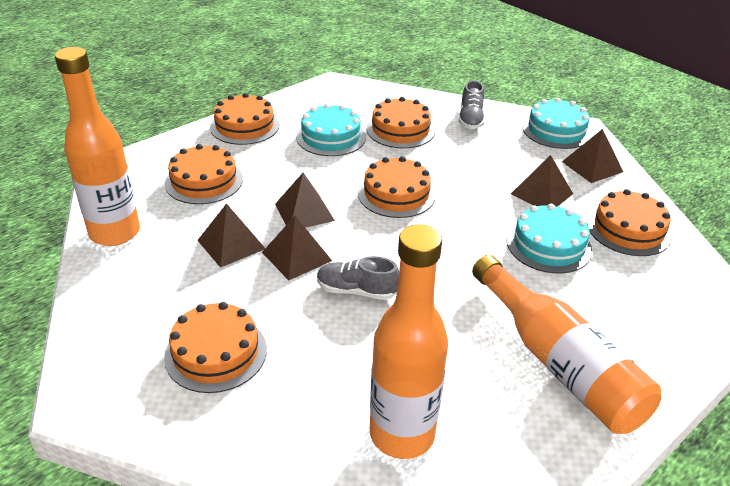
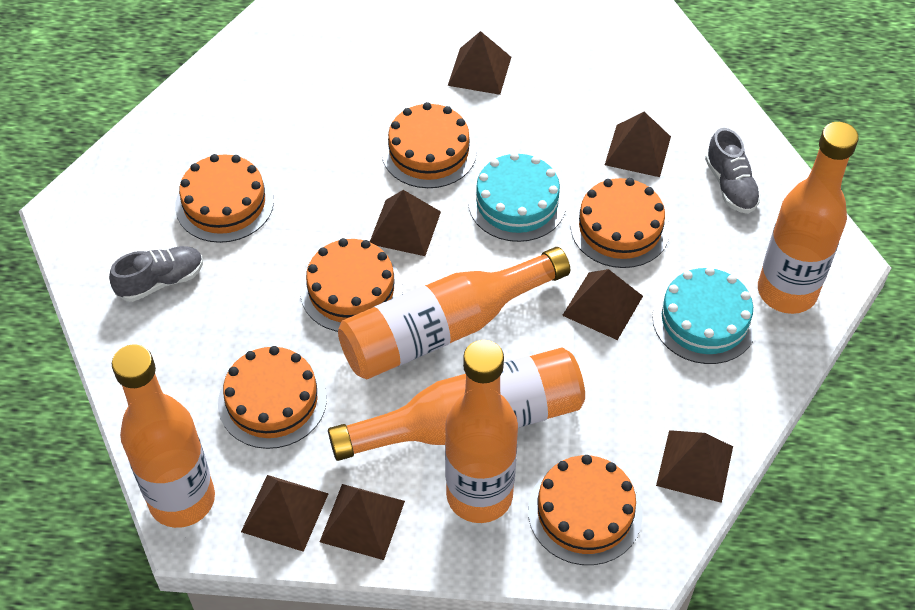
brown pyramid: [197,203,265,268] [262,216,332,281] [275,173,335,228] [511,155,573,207] [562,129,623,183] = 5 -> [241,475,329,552] [320,484,405,560] [370,190,441,256] [448,31,511,95] [562,269,643,340] [605,112,671,177] [656,430,733,503] = 7
orange bottle: [55,47,140,246] [370,224,448,459] [472,255,661,434] = 3 -> [112,344,215,528] [328,347,585,461] [338,247,570,379] [445,340,518,523] [758,122,859,314] = 5
turquoise cake: [296,103,366,156] [507,204,592,273] [522,98,592,149] = 3 -> [468,152,566,242] [652,267,757,364] = 2

